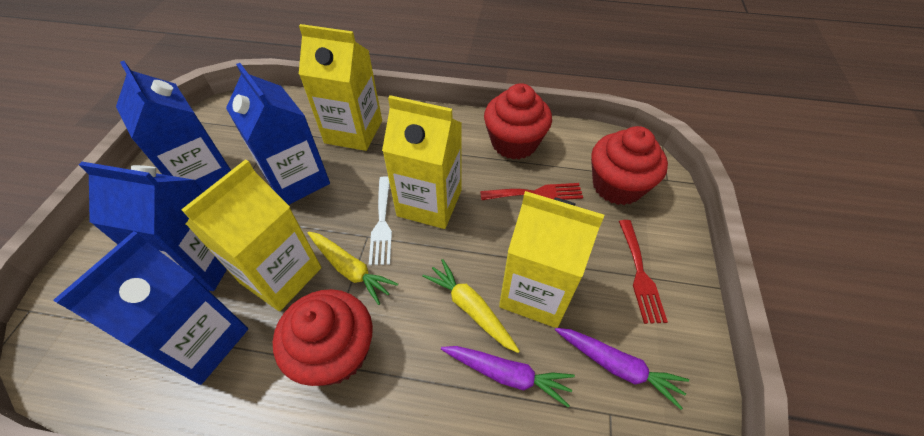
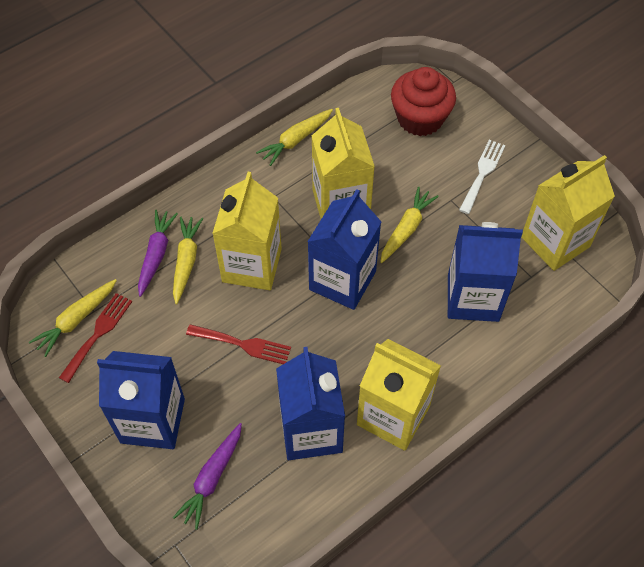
red cupcake: [273,289,373,386] [484,83,552,159] [591,126,668,205] = 3 -> [391,67,456,136] = 1
yellow carrot: [308,232,398,305] [422,259,520,353] = 2 -> [29,279,117,357] [173,217,203,304] [256,109,333,166] [380,187,439,263] = 4

